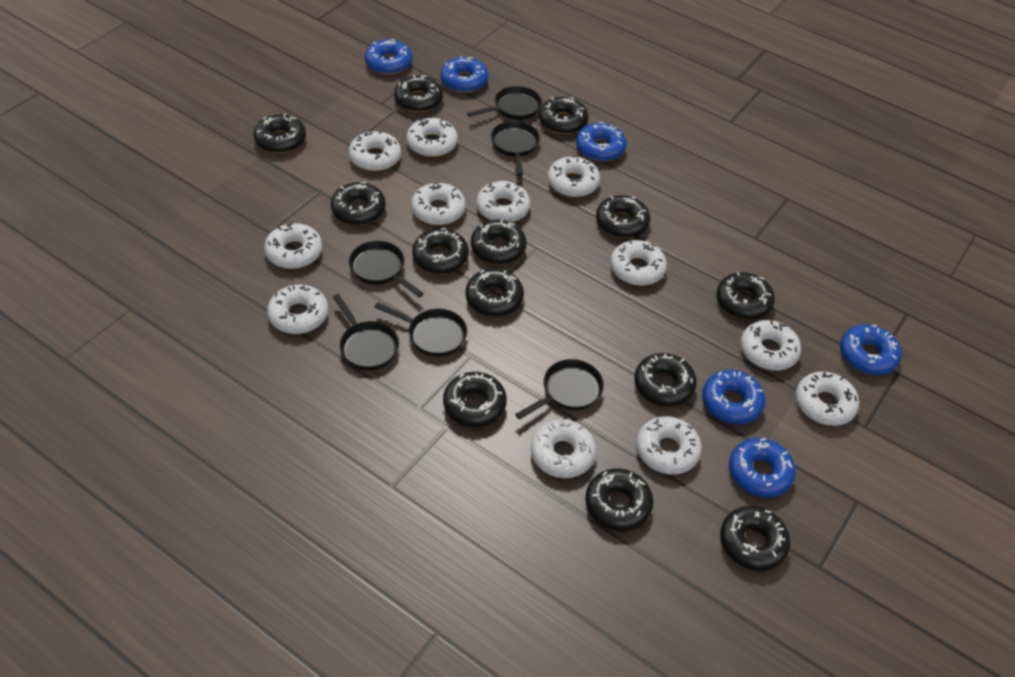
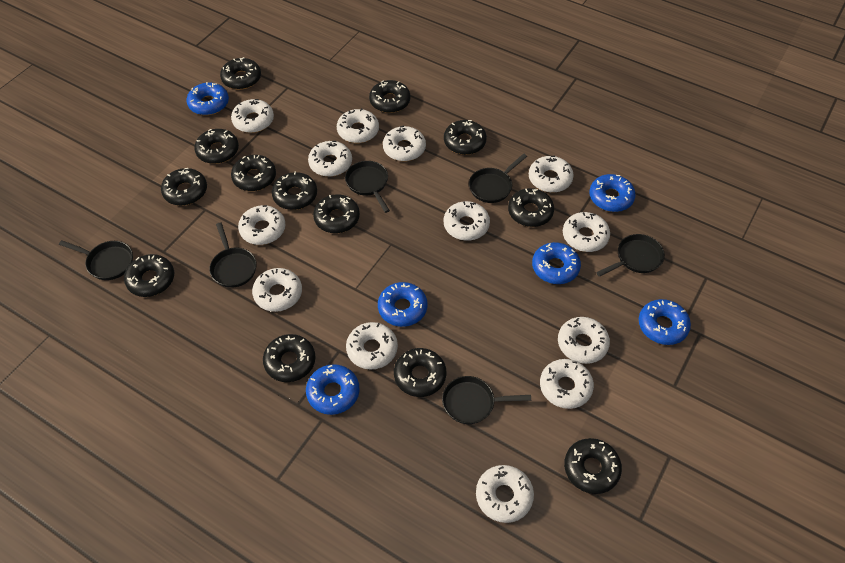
white donut: [264,223,322,269] [267,284,328,334] [349,130,401,171] [406,118,458,157] [411,182,466,225] [476,181,530,222] [531,419,596,478] [548,155,600,197] [610,240,667,286] [636,416,702,475] [740,320,801,371] [796,371,859,426] = 12 -> [231,99,274,133] [238,205,286,245] [252,268,302,312] [308,141,352,177] [337,108,379,143] [346,322,398,370] [383,126,426,161] [444,201,490,241] [476,465,534,523] [529,156,574,193] [540,359,594,409] [558,317,610,364] [563,212,610,252] = 13

